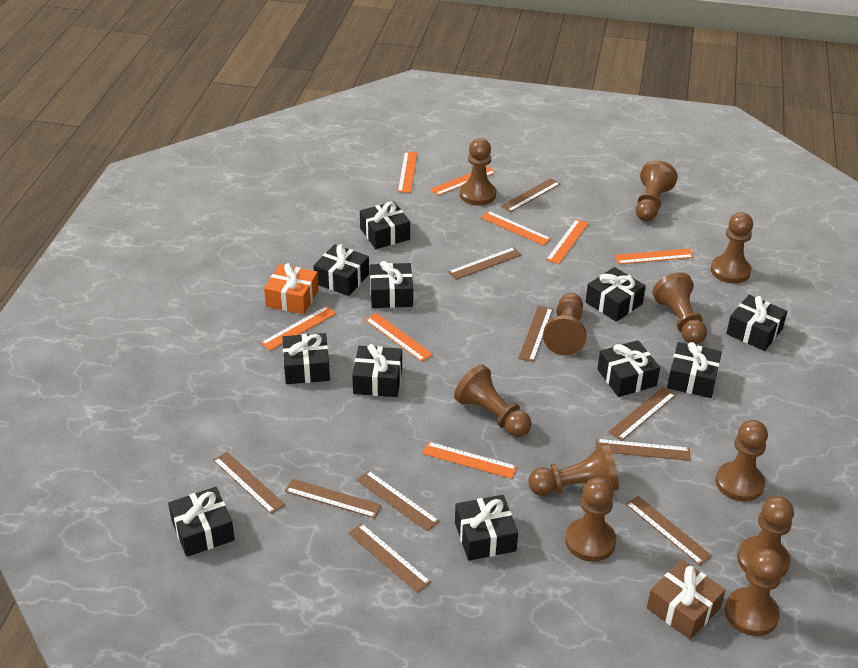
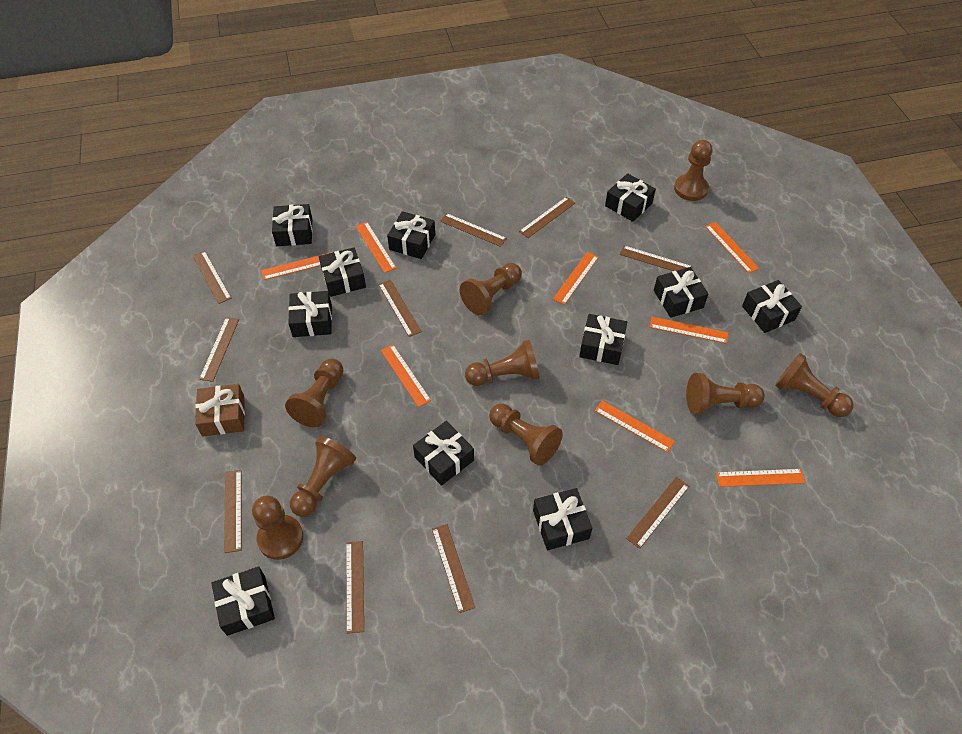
brown pawn: [454,364,532,437] [460,138,496,206] [528,443,619,496] [543,293,587,355] [565,477,616,562] [636,160,678,221] [652,272,707,344] [711,212,753,284] [716,420,768,502] [725,549,783,636] [737,496,794,578] = 11 -> [252,496,303,560] [285,359,343,427] [290,436,356,517] [460,263,522,315] [465,340,540,386] [489,403,563,466] [674,140,712,201] [686,373,765,414] [775,353,853,417] = 9
orange gift: [264,263,319,314] = 1 -> none = 0

